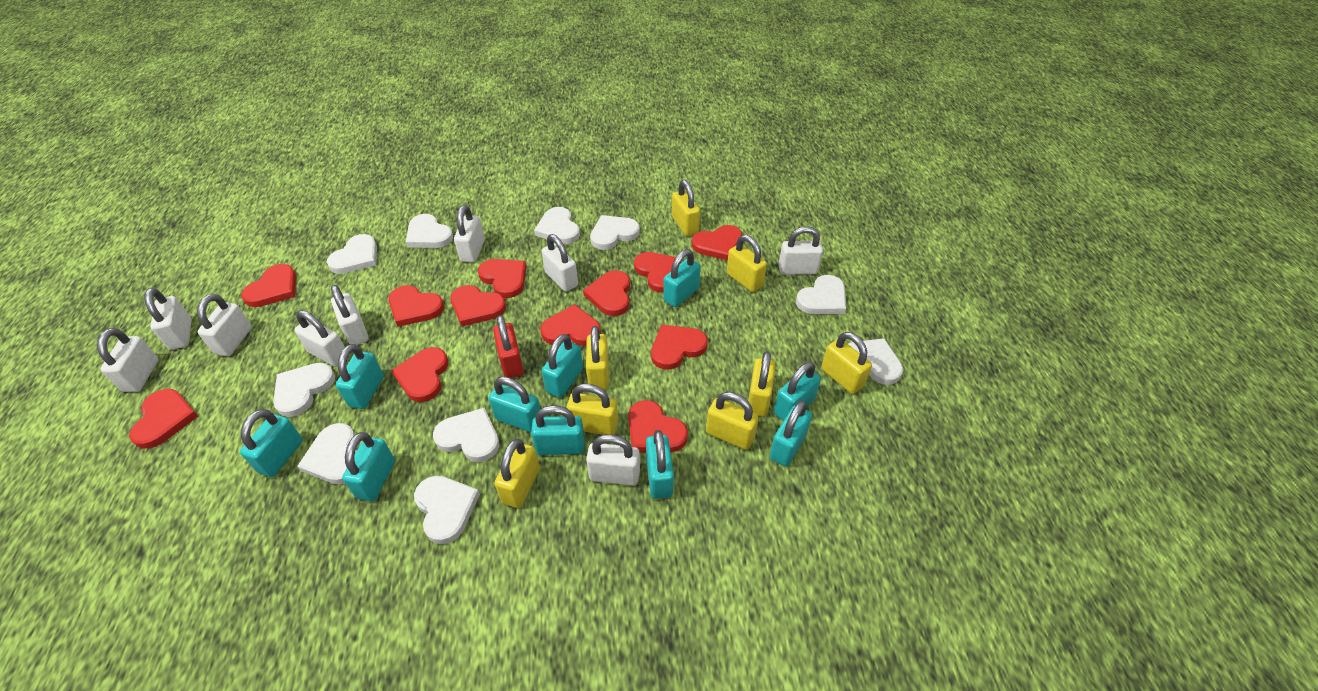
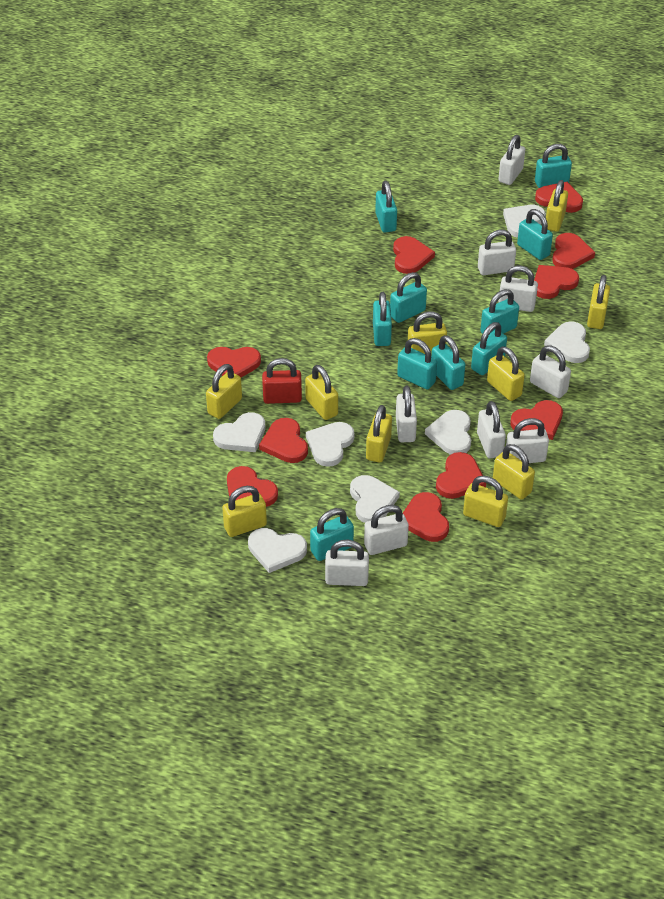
red heart: [129,389,198,449] [241,264,296,307] [388,285,444,327] [391,347,448,402] [450,285,506,326] [478,259,527,298] [540,304,601,346] [583,270,630,316] [628,400,688,452] [634,252,681,293] [651,325,708,370] [692,225,743,260] = 12 -> [207,347,261,377] [227,466,278,507] [259,418,308,463] [393,236,435,274] [403,492,449,542] [436,452,486,499] [510,400,563,440] [534,265,579,299] [535,182,583,213] [552,233,595,269] = 10
white heart: [273,363,335,417] [297,423,356,485] [327,234,377,274] [406,214,453,248] [414,476,480,544] [433,408,500,462] [534,207,580,244] [590,215,640,250] [796,275,846,314] [848,338,903,385] = 10 -> [213,412,265,452] [248,528,307,573] [306,422,354,467] [350,475,400,523] [425,410,471,455] [503,205,546,238] [544,321,590,363] = 7
yellow padlock: [495,439,540,508] [566,384,618,435] [586,326,609,389] [672,180,700,236] [706,392,759,450] [727,235,767,292] [748,351,776,417] [821,332,872,394] = 8 -> [206,364,242,419] [222,486,267,537] [305,365,338,420] [366,405,392,462] [408,311,447,354] [463,476,508,527] [487,346,525,401] [493,444,535,500] [546,180,568,232] [587,275,610,329] = 10

